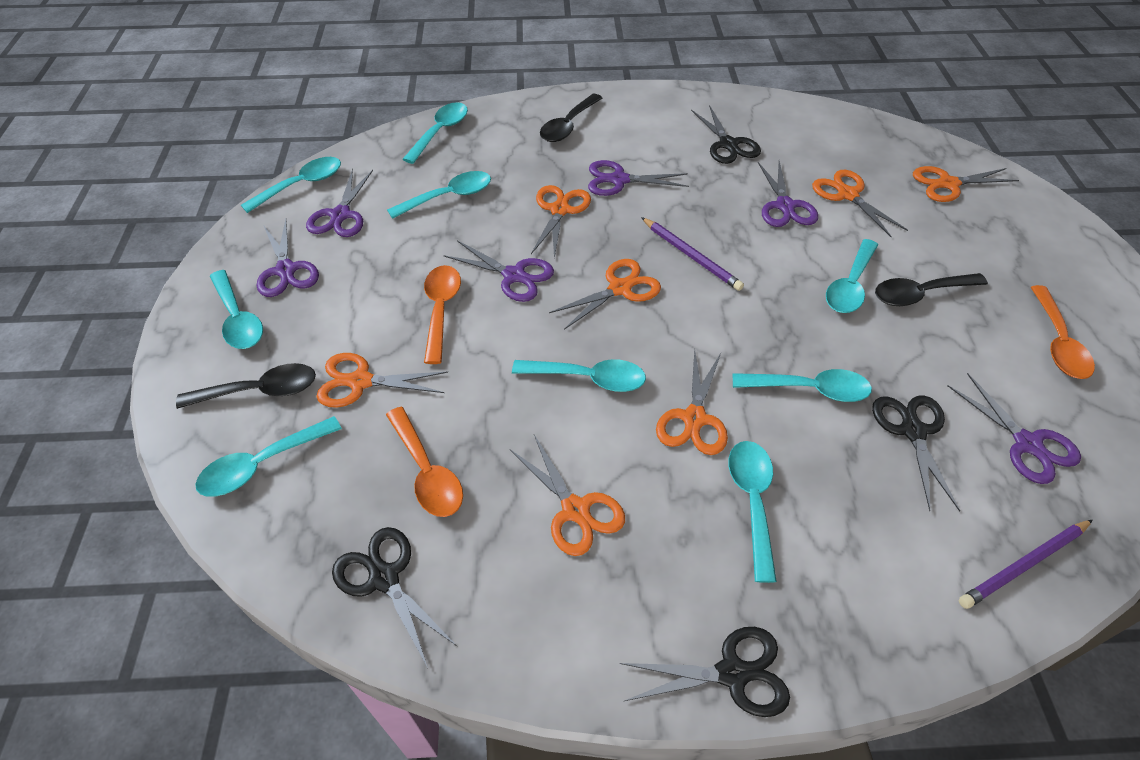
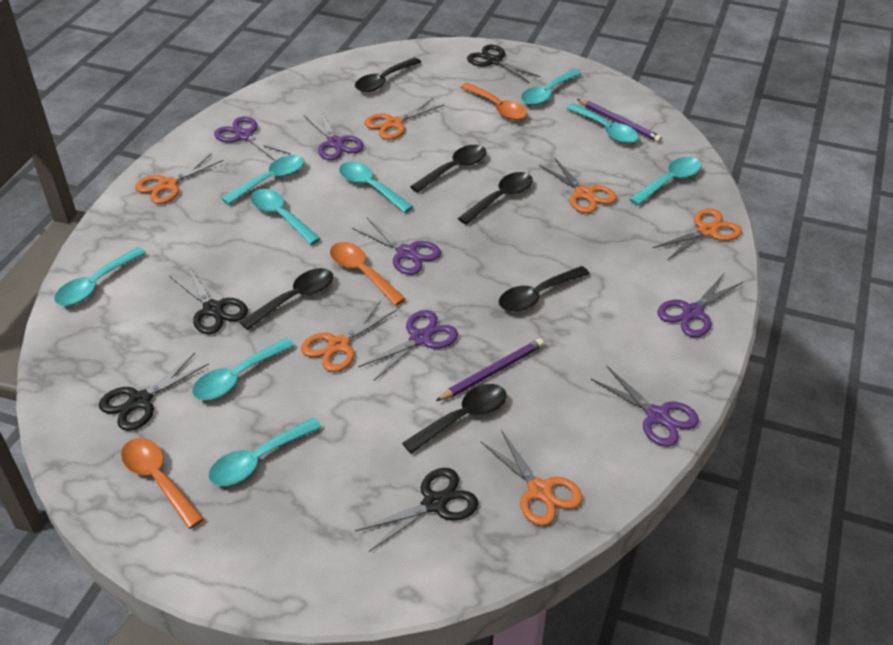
black spoon: [176,363,316,409] [540,94,602,142] [875,273,988,306] = 3 -> [240,268,333,330] [355,58,421,92] [402,384,507,454] [410,145,486,193] [458,172,533,225] [499,266,590,312] = 6
orange scissors: [316,353,448,408] [510,435,625,556] [531,185,591,258] [549,259,661,330] [656,349,728,455] [812,170,908,237] [913,166,1019,202] = 7 -> [135,153,223,204] [301,301,397,372] [364,98,444,140] [481,430,583,526] [539,157,617,213] [653,208,742,260] = 6

